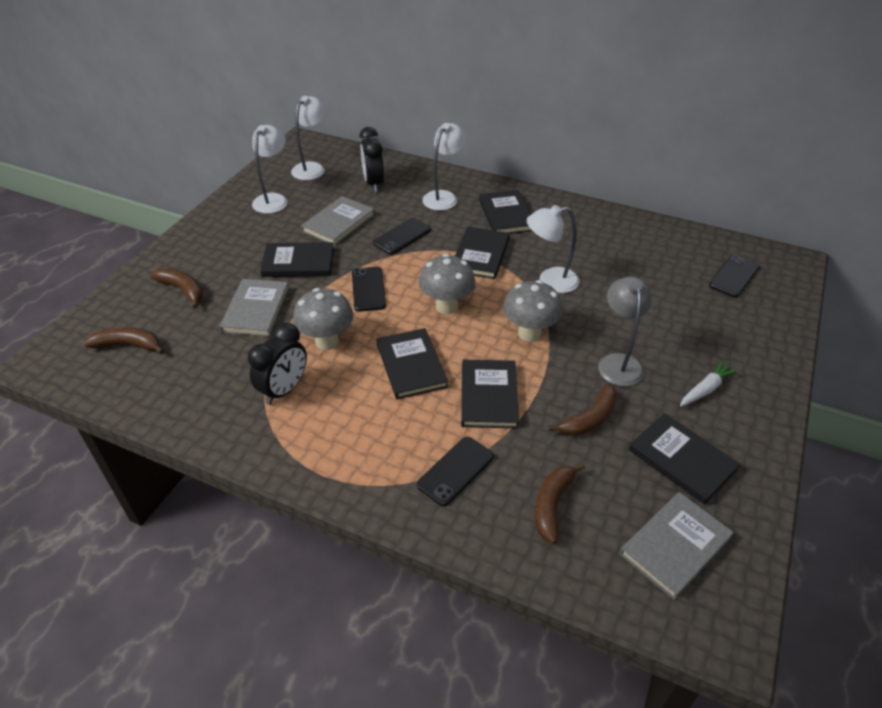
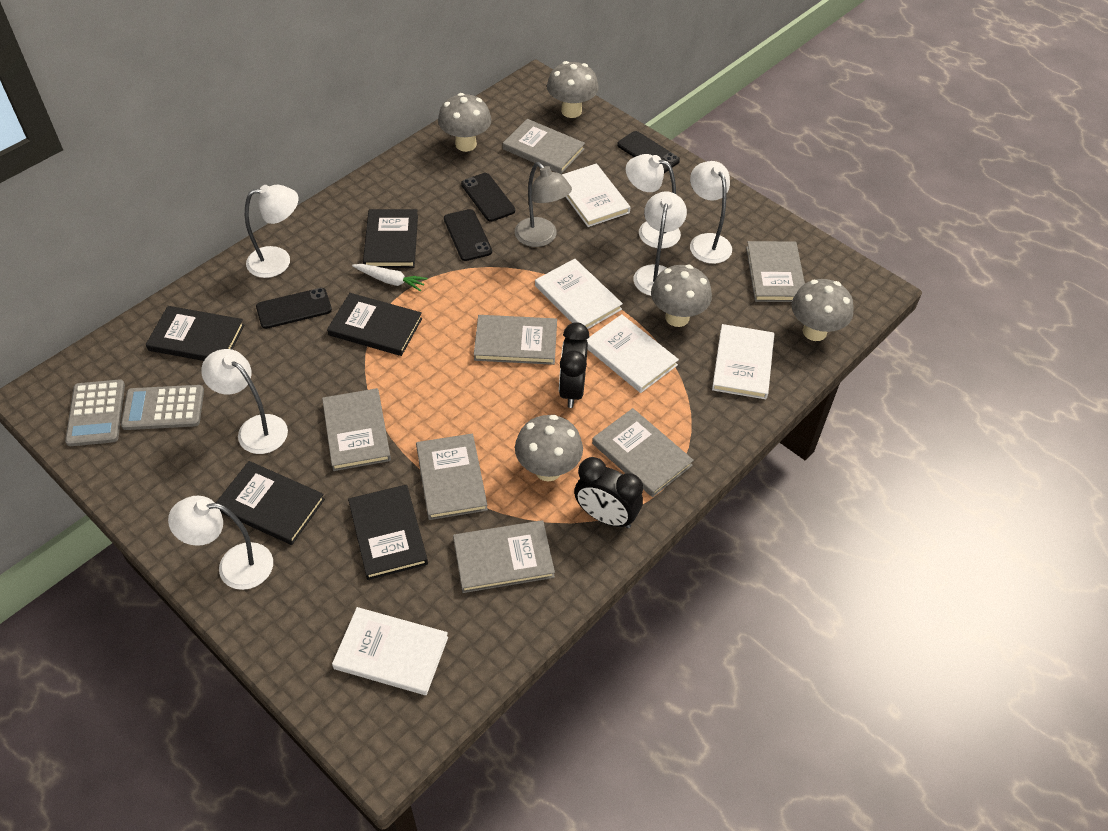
black book: [260,242,334,277] [376,328,448,399] [455,226,510,279] [461,360,519,428] [479,190,532,234] [629,413,740,504] = 6 -> [146,306,244,361] [216,461,325,545] [327,293,422,356] [348,485,428,580] [363,209,418,268] = 5
brown banana: [84,328,164,354] [150,268,203,309] [535,463,585,544] [548,384,617,436] = 4 -> none = 0
grey book: [219,279,289,337] [301,196,375,246] [620,492,734,600] = 3 -> [322,388,391,471] [416,433,488,520] [453,520,555,593] [474,315,557,365] [503,119,585,174] [592,408,694,497] [746,241,805,302] = 7
grey calculator: none = 0 -> [65,379,125,446] [121,385,204,430] = 2
grey mushroom: [293,288,353,350] [419,254,476,314] [503,280,563,342] = 3 -> [438,93,492,152] [515,415,583,482] [547,61,598,118] [651,265,712,327] [792,279,854,341] = 5
white book: none = 0 -> [332,607,448,695] [535,259,623,329] [562,163,631,227] [587,314,679,393] [712,324,774,399] = 5
white lamp: [252,125,288,214] [291,96,327,180] [422,123,467,211] [527,205,580,293] = 4 -> [168,496,273,590] [201,349,288,454] [245,185,298,278] [626,154,681,249] [634,191,687,296] [690,161,732,264] = 6

